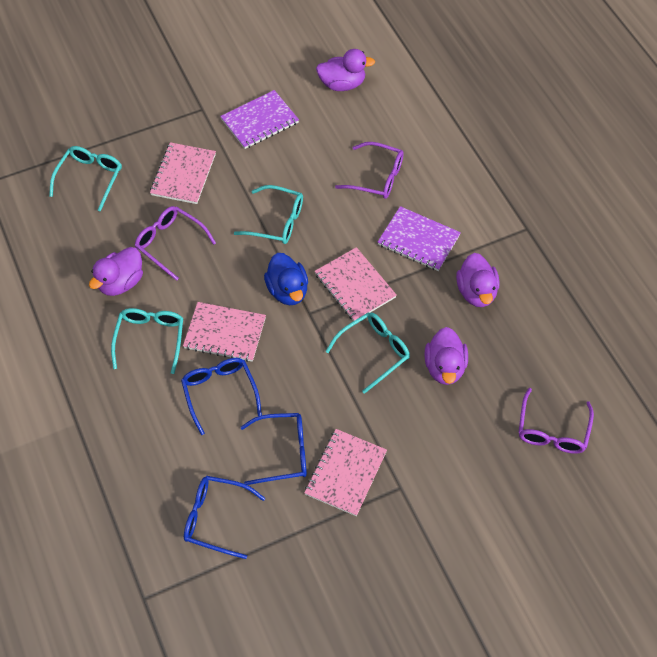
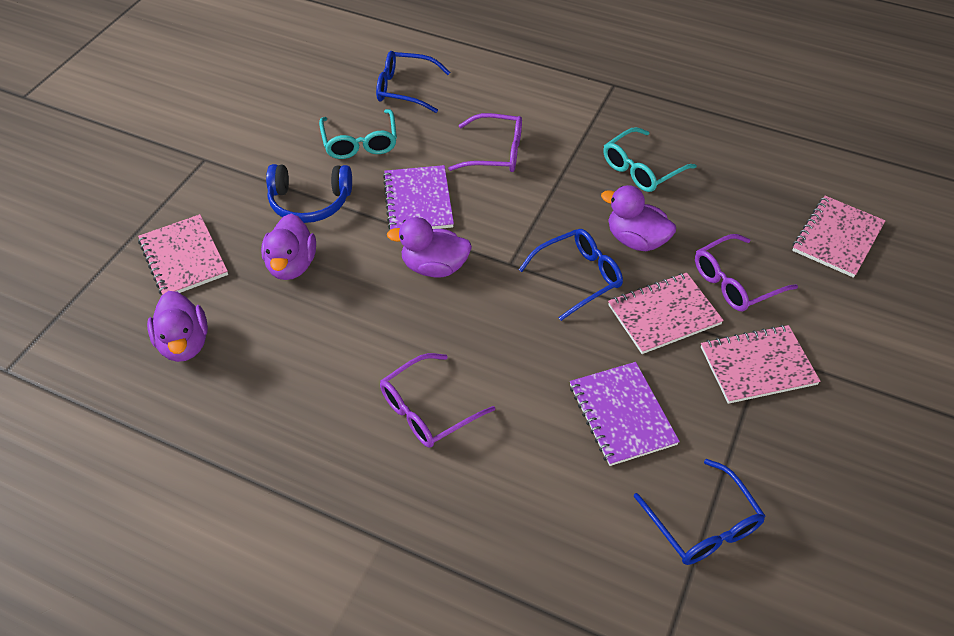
blue duck: [264,253,308,305] = 1 -> none = 0
blue headphones: none = 0 -> [266,164,352,223] = 1
turquoise glasses: [49,146,122,212] [111,308,183,374] [234,185,303,244] [325,312,410,394] = 4 -> [319,109,397,159] [603,127,697,192] = 2

